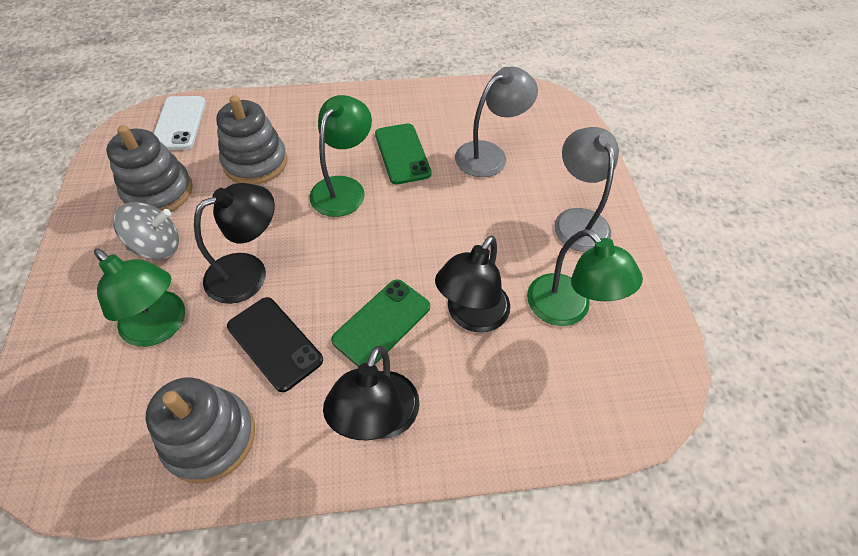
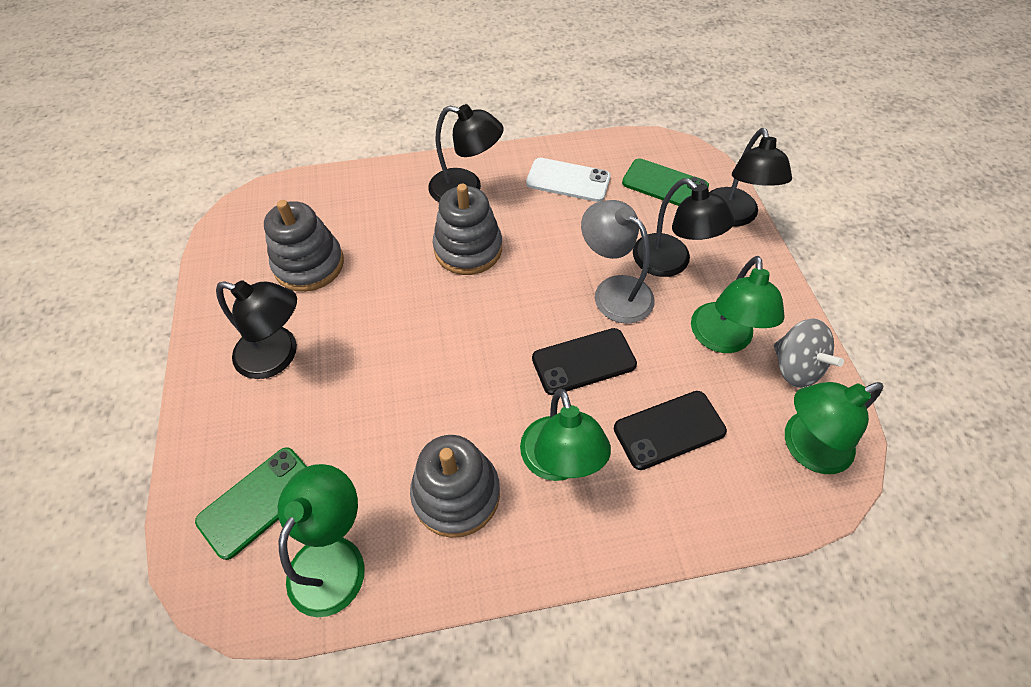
black lamp: [194,183,275,304] [323,345,420,440] [435,235,510,333] = 3 -> [216,280,297,379] [428,104,504,202] [633,178,735,277] [709,128,792,226] = 4
black phone: [227,297,323,392] = 1 -> [532,328,637,395] [614,391,727,470] = 2
green lamp: [94,248,185,347] [309,95,372,217] [527,229,643,326] = 3 -> [278,464,365,617] [520,389,611,481] [691,256,785,353] [785,382,883,474] = 4
grey lamp: [455,66,538,177] [554,127,619,252] = 2 -> [581,200,655,324] = 1

